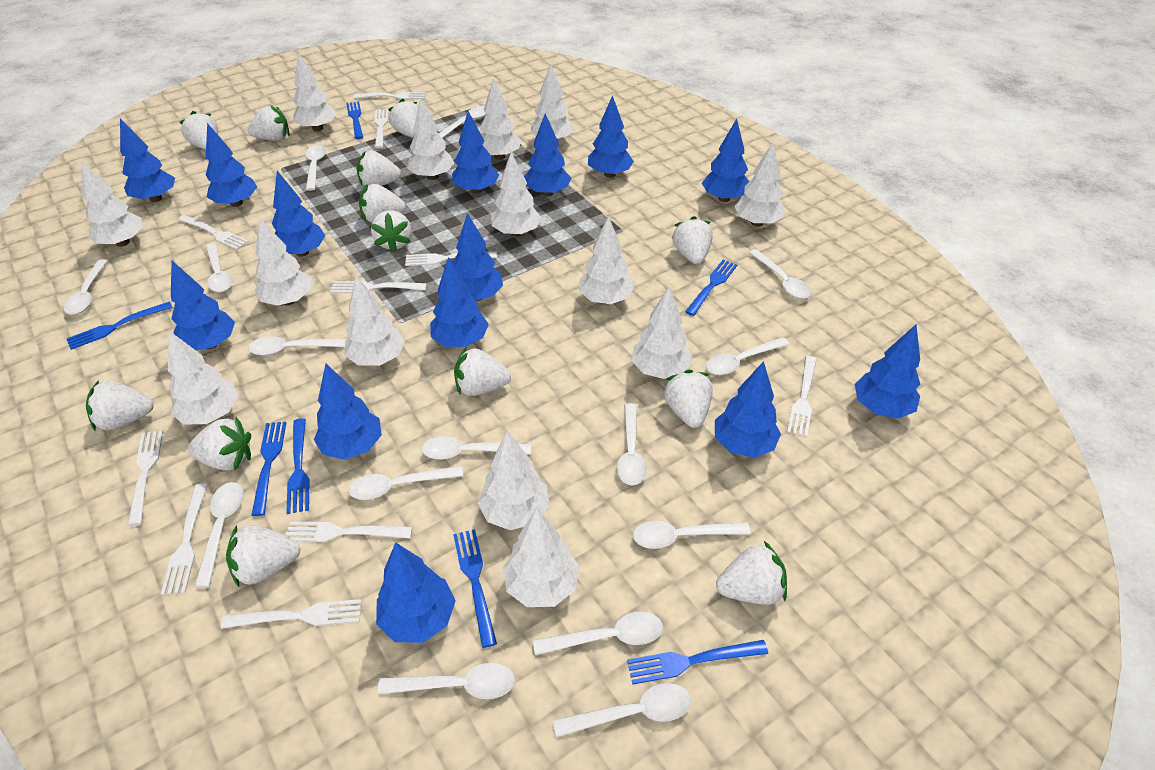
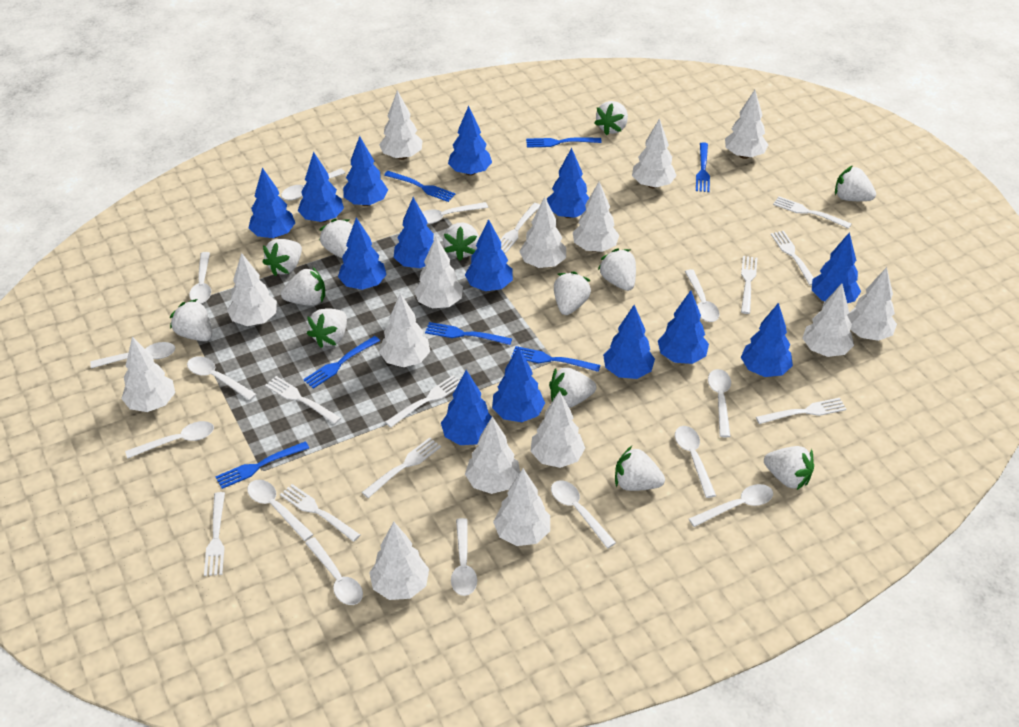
white spoon: [64,259,108,315] [195,482,244,588] [206,243,233,292] [248,336,347,356] [305,145,326,191] [349,466,463,500] [378,663,515,699] [422,436,531,460] [438,106,486,138] [533,612,663,655] [553,683,691,737] [617,403,647,485] [633,521,751,549] [706,337,789,375] [749,249,811,299] = 15 -> [90,342,175,368] [125,421,214,459] [187,356,257,401] [189,252,211,303] [247,480,314,541] [281,169,345,200] [305,537,363,605] [422,202,488,224] [451,518,477,596] [551,480,616,548] [675,426,716,498] [685,269,720,322] [689,484,773,527] [708,369,731,437] = 14
white tree: [81,161,143,247] [168,331,238,424] [254,218,311,306] [293,53,337,132] [345,275,405,366] [408,99,454,180] [478,431,549,530] [480,78,521,160] [491,152,541,237] [503,508,579,607] [531,64,574,140] [579,216,635,304] [631,287,693,379] [734,142,784,227] = 14 -> [121,337,175,412] [227,253,277,326] [369,522,429,600] [379,90,423,160] [379,293,430,367] [414,237,463,308] [465,416,520,494] [493,468,550,546] [519,197,566,268] [530,391,585,468] [573,182,620,252] [632,118,677,188] [725,90,768,159] [803,283,854,357] [847,267,897,341] = 15

